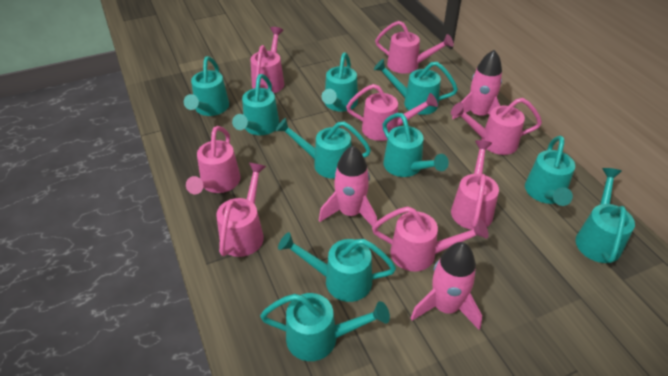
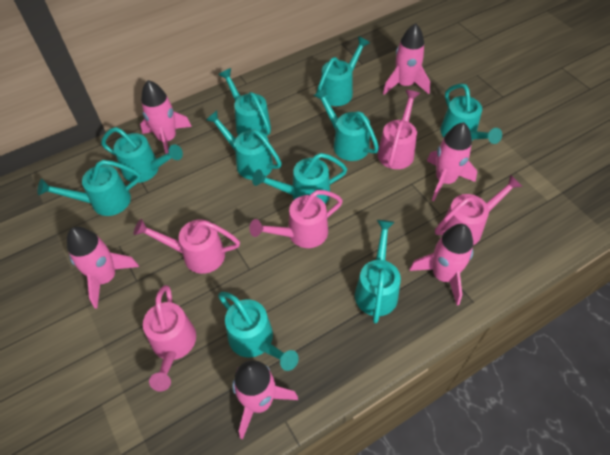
pink rocket: [319,146,378,229] [411,242,482,330] [452,50,502,119] = 3 -> [67,227,139,309] [140,80,192,154] [232,360,298,439] [383,23,430,95] [409,224,473,305] [427,122,477,202] = 6
pink watering can: [186,126,241,194] [216,163,266,257] [251,27,284,93] [346,84,438,141] [372,206,489,271] [375,21,454,73] [451,98,542,155] [451,140,499,230] = 8 -> [133,219,240,274] [143,285,196,391] [249,190,343,248] [378,90,420,169] [435,174,523,245] = 5

